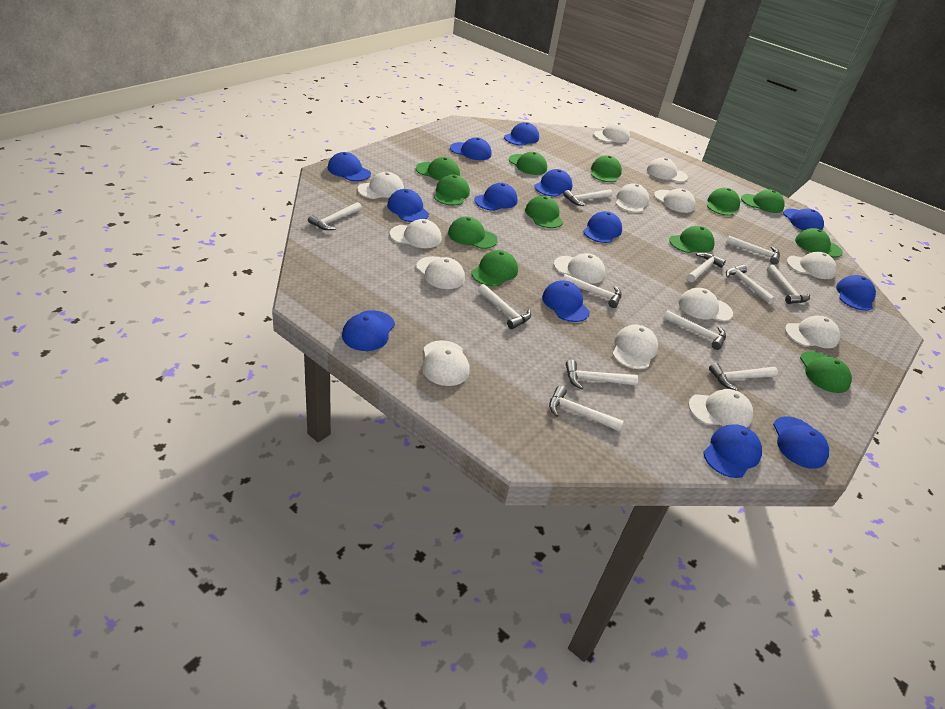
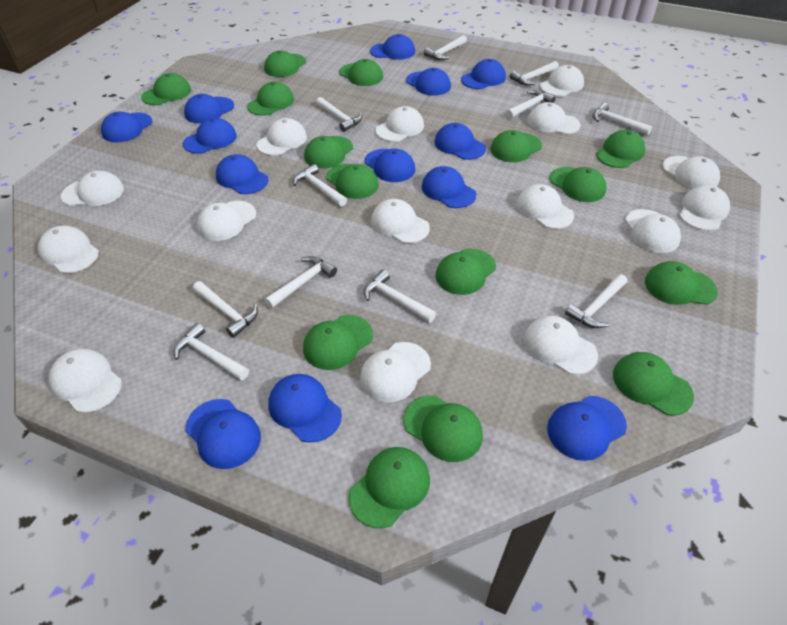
green cap: [416,157,460,181] [434,175,470,206] [448,216,498,249] [472,250,518,287] [509,152,547,175] [525,196,563,228] [591,155,622,182] [669,226,715,253] [707,188,740,216] [741,189,785,213] [795,228,843,258] [800,351,852,393] = 12 -> [141,73,191,105] [247,82,294,116] [264,50,306,77] [303,315,373,370] [304,136,353,169] [327,164,379,199] [339,59,383,86] [349,447,430,529] [403,395,483,462] [436,249,496,295] [490,130,542,162] [550,167,606,202] [596,130,645,168] [613,352,694,416] [645,261,718,305] = 15
white cap: [357,172,404,199] [390,219,442,248] [416,256,465,289] [422,340,470,386] [554,253,606,284] [594,122,630,143] [612,325,658,369] [616,183,649,213] [647,157,688,182] [654,188,695,213] [678,288,733,322] [688,389,753,427] [785,315,840,348] [786,252,837,279] = 14 -> [38,225,99,273] [49,349,122,413] [61,171,124,206] [197,201,256,241] [256,118,307,155] [360,342,431,402] [371,199,430,243] [376,106,424,142] [516,184,574,229] [524,316,598,375] [527,102,580,134] [540,65,584,96] [625,209,681,253] [662,156,720,189] [679,185,730,231] = 15
white hammer: [308,202,362,230] [478,284,531,329] [549,386,624,432] [562,274,622,308] [564,189,612,206] [566,360,638,390] [663,310,726,350] [687,253,726,282] [709,363,778,390] [726,236,780,264] [726,265,776,305] [767,265,810,304] = 12 -> [173,323,249,381] [193,281,258,338] [265,256,337,308] [293,164,347,207] [316,97,362,132] [364,270,436,323] [424,35,467,60] [506,90,556,119] [509,61,559,86] [565,274,627,328] [593,103,652,135] = 11

